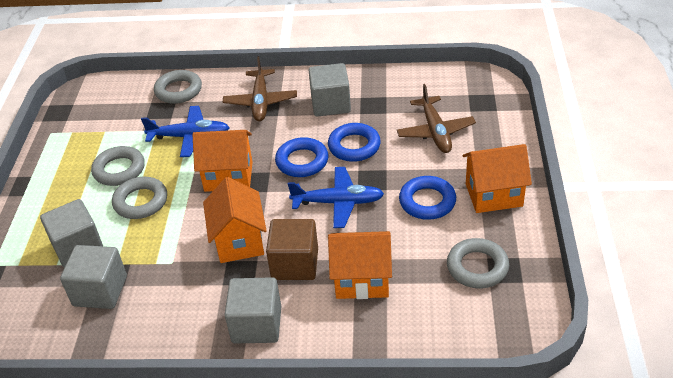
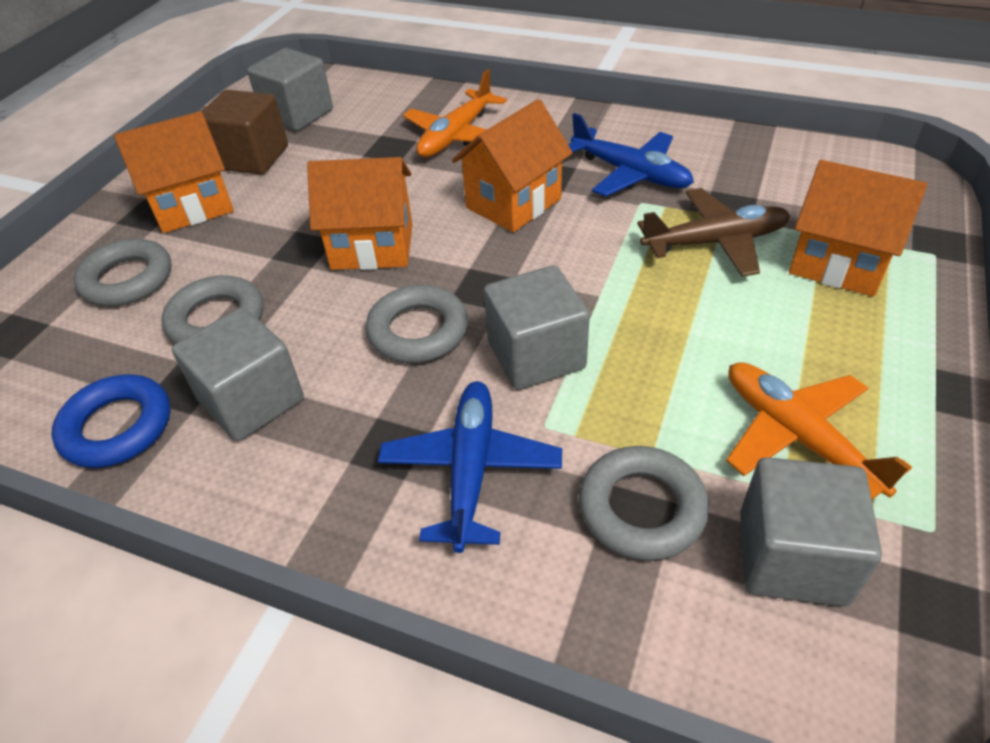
blue ring: [275,137,328,177] [328,123,381,162] [399,176,456,220] = 3 -> [52,374,171,468] = 1
brown plane: [223,56,297,121] [397,84,476,153] = 2 -> [637,188,790,277] = 1
orange plane: none = 0 -> [403,69,507,157] [726,362,912,499] = 2

